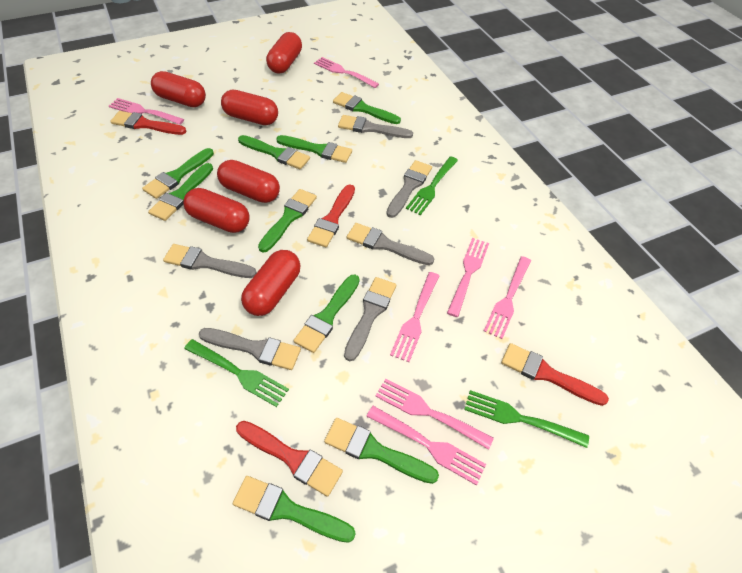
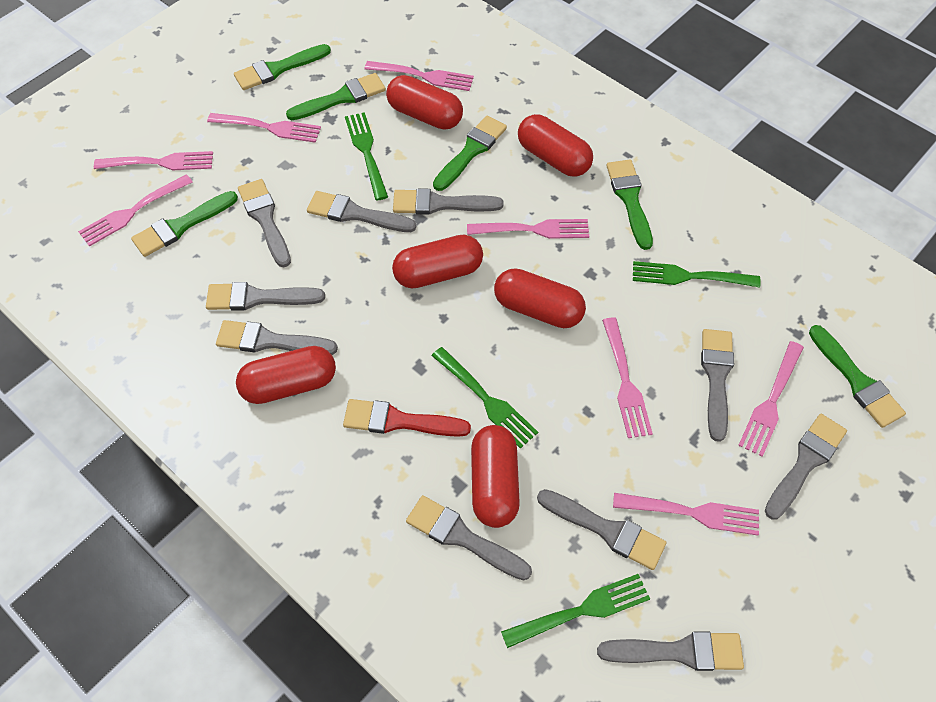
green brush: [142,148,214,199] [148,163,213,221] [233,476,356,543] [238,135,310,169] [258,189,317,252] [276,135,352,163] [293,274,360,353] [324,418,439,484] [333,92,401,124] = 9 -> [131,191,238,257] [234,44,331,90] [286,73,386,120] [433,116,507,191] [606,160,653,250] [809,325,906,428] = 6
green fork: [184,339,289,407] [406,156,458,215] [464,390,589,448] = 3 -> [345,112,388,200] [432,347,538,449] [501,574,650,648] [633,261,761,288] = 4
grey brush: [163,244,257,278] [199,328,301,370] [338,115,413,138] [344,277,396,361] [347,223,434,265] [386,160,432,218] = 6 -> [206,282,325,311] [216,320,338,355] [238,179,291,267] [307,191,416,232] [393,188,503,215] [406,495,532,580] [537,489,667,570] [597,631,744,671] [701,329,734,442] [765,414,847,520] = 10
pink fork: [109,98,184,125] [314,57,379,88] [366,406,486,486] [375,378,494,450] [390,272,439,362] [447,238,489,317] [484,256,531,339] = 7 -> [78,174,193,247] [94,151,213,170] [207,113,321,143] [365,61,474,91] [467,219,589,239] [602,317,653,438] [613,493,759,536] [738,341,804,457] = 8
red brush: [110,111,187,135] [236,421,343,497] [307,185,355,247] [501,343,609,406] = 4 -> [343,399,471,437] = 1

